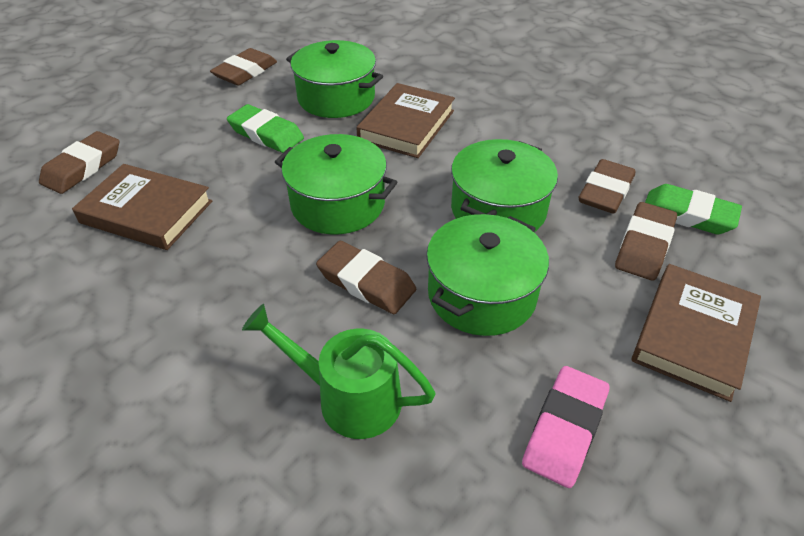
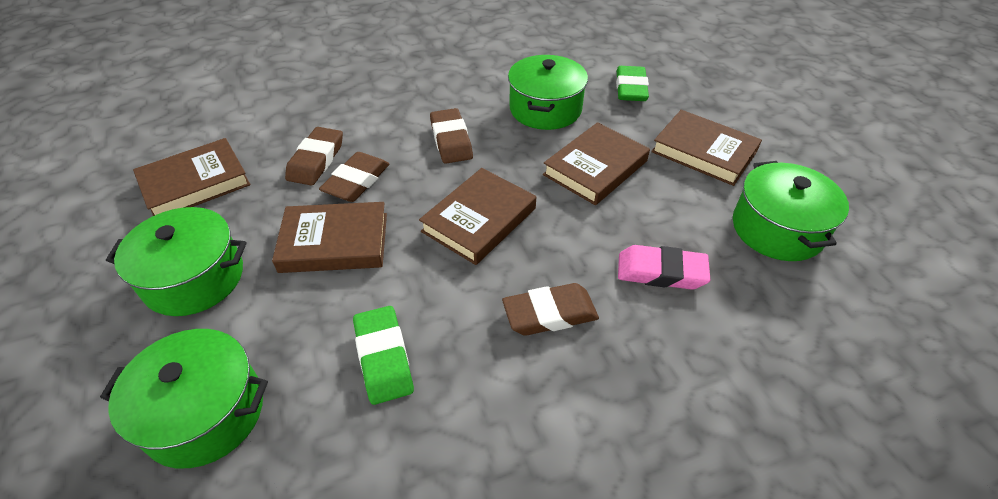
brown book: [72,164,212,250] [356,83,455,158] [632,264,761,402] = 3 -> [133,138,250,216] [272,202,387,273] [419,168,536,265] [543,122,650,205] [651,110,762,186] = 5
brown eraser: [39,131,119,194] [210,48,277,85] [316,241,416,314] [579,159,636,214] [615,202,677,281] = 5 -> [285,127,343,186] [319,152,389,202] [430,108,473,164] [502,283,599,336] = 4
green watering can: [242,304,436,439] = 1 -> none = 0

